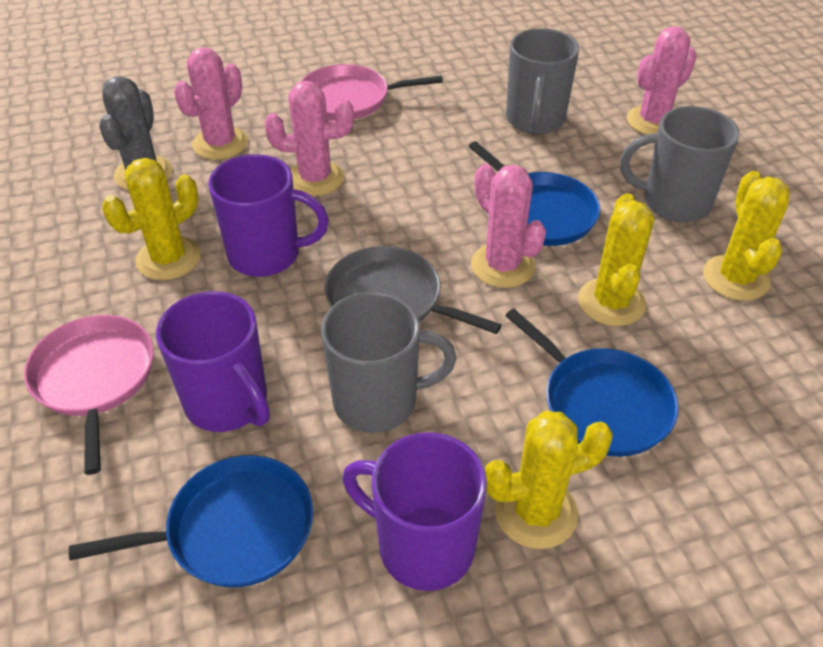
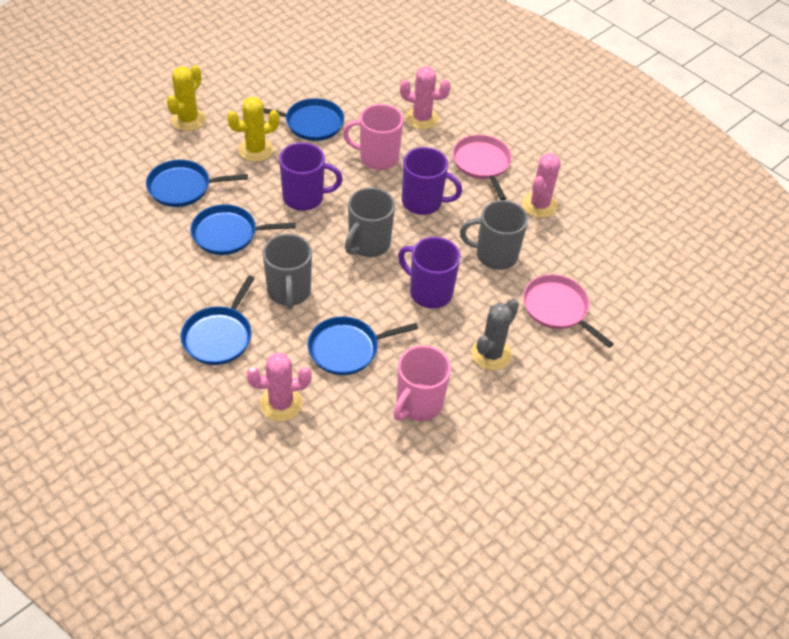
blue pan: [69,455,313,587] [468,141,600,246] [505,309,678,457] = 3 -> [146,160,248,207] [181,276,255,365] [190,204,295,255] [263,98,344,141] [308,316,418,375] = 5
grey pan: [325,246,502,334] = 1 -> none = 0
pink cactus: [174,47,248,160] [265,81,354,196] [471,164,546,288] [627,26,697,135] = 4 -> [246,352,312,421] [400,66,451,130] [522,153,561,218] = 3
pink mug: none = 0 -> [343,104,404,170] [393,345,451,421] = 2
yellow cactus: [102,158,201,280] [485,411,613,549] [578,193,654,326] [703,171,790,301] = 4 -> [167,65,206,131] [227,97,280,162] = 2

